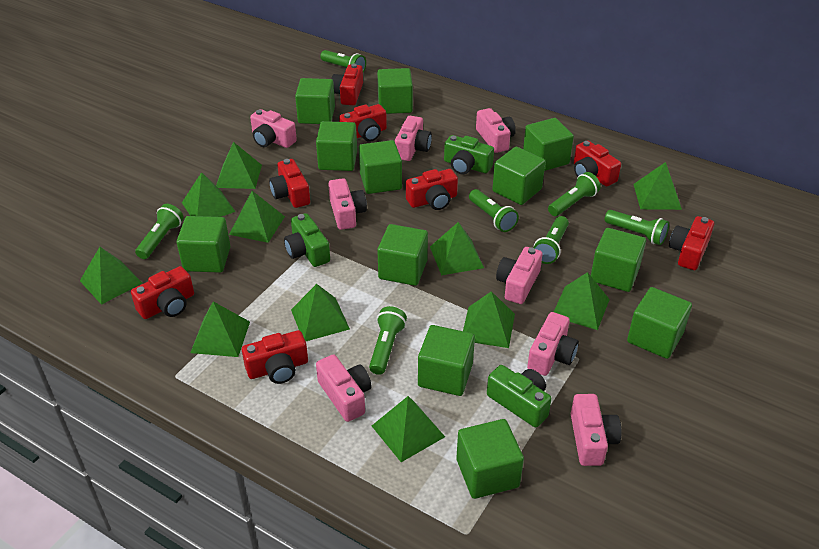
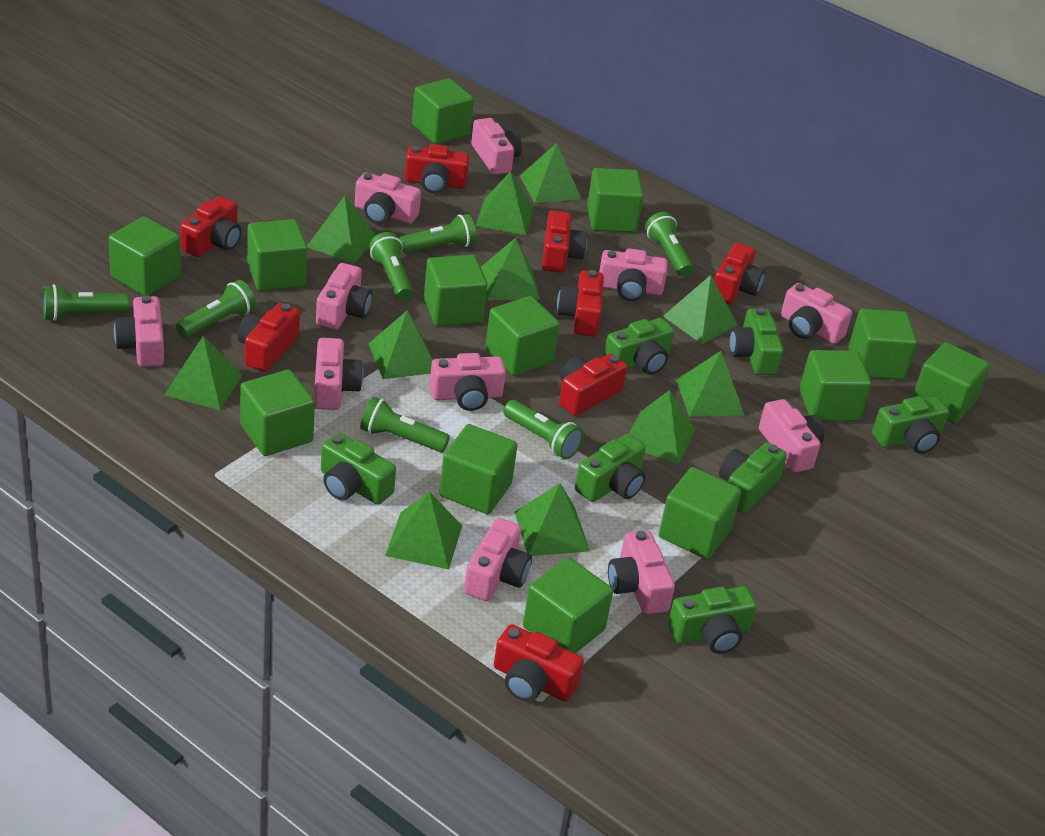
green camera: [284,213,330,267] [444,135,494,175] [487,365,552,427] = 3 -> [321,433,396,505] [575,434,645,502] [604,318,674,375] [668,586,757,654] [719,442,787,513] [729,308,784,375] [872,396,949,454] = 7
green cube: [177,216,231,273] [295,78,335,124] [316,121,357,171] [359,140,402,194] [377,68,413,114] [377,224,428,286] [418,325,475,396] [456,419,524,499] [492,147,545,205] [523,118,574,171] [591,228,646,292] [627,287,692,359] = 12 -> [108,216,181,296] [240,369,315,456] [247,219,308,291] [412,78,474,144] [424,255,487,326] [439,424,518,514] [485,296,560,376] [523,558,613,653] [587,168,644,233] [659,467,741,559] [799,350,871,421] [849,309,917,380] [913,342,990,424] = 13
pink camera: [250,109,297,148] [316,354,372,422] [328,178,367,230] [395,116,432,161] [476,108,516,153] [496,247,543,304] [527,312,579,376] [571,394,621,466] = 8 -> [114,295,164,367] [314,338,363,410] [316,263,372,330] [355,172,421,224] [429,353,506,411] [464,518,532,601] [471,118,522,175] [599,248,668,301] [608,530,675,614] [759,399,824,473] [781,283,852,344] = 11

